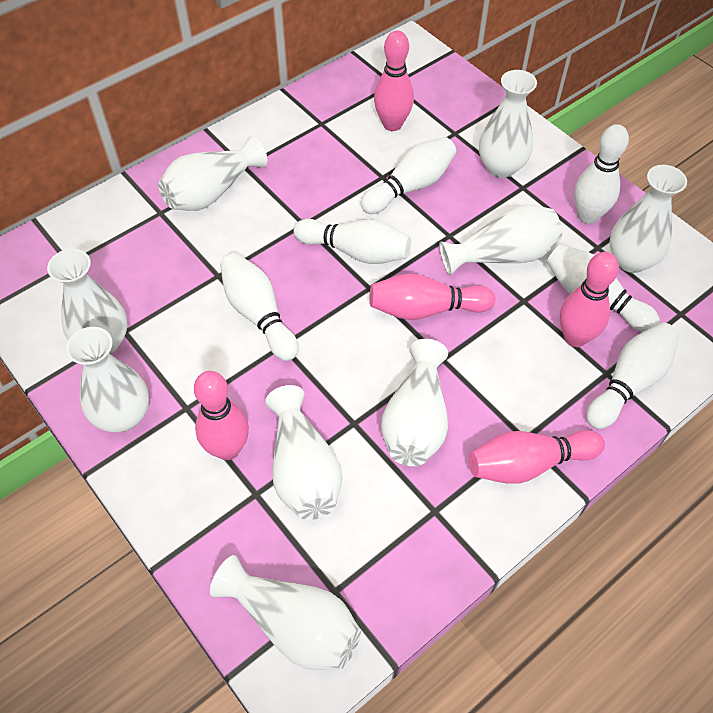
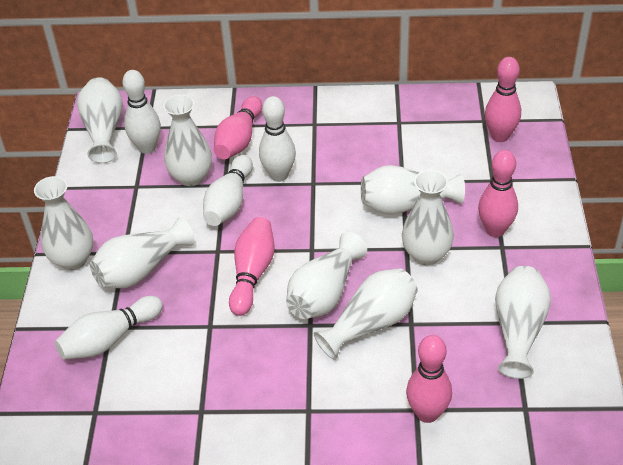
white bowling pin: [220,253,299,361] [294,219,411,264] [361,137,456,214] [546,244,660,332] [574,124,629,224] [586,322,679,429] = 6 -> [55,296,163,360] [122,70,161,154] [203,155,253,226] [259,96,296,182] = 4

